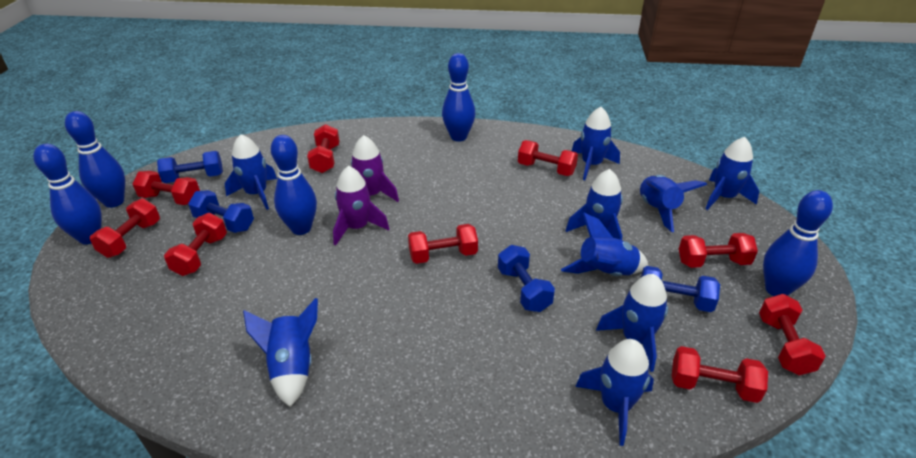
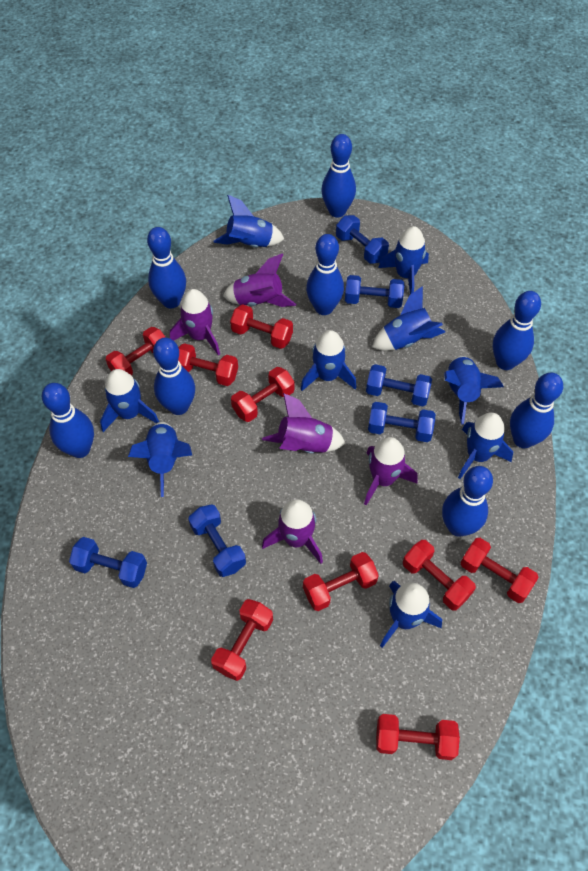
blue bowling pin: [33,144,102,245] [65,111,125,208] [271,135,317,235] [442,53,475,142] [763,190,833,296] = 5 -> [42,383,94,458] [147,227,186,309] [153,338,195,415] [306,234,344,315] [321,134,356,218] [442,466,493,537] [493,291,541,370] [510,373,563,448] = 8
blue dumbbell: [157,151,223,183] [188,190,254,233] [498,245,555,312] [641,266,720,312] = 4 -> [69,537,147,588] [188,504,246,577] [336,215,389,264] [345,275,404,308] [366,364,432,406] [368,402,435,442] = 6
purple rocket: [333,166,389,246] [351,135,399,202] = 2 -> [170,289,220,355] [223,254,296,307] [262,393,346,453] [262,499,323,564] [364,437,417,505] = 5

